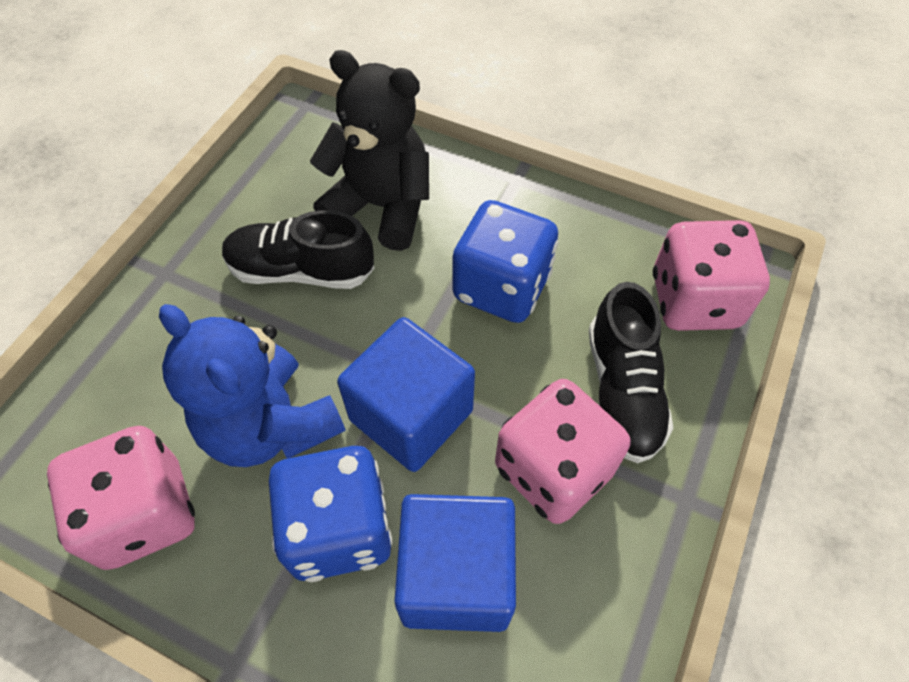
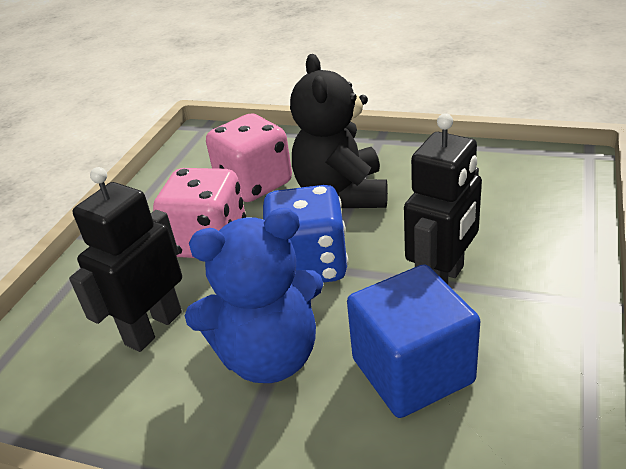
black robot: none = 0 -> [69,167,182,352] [404,113,482,284] = 2
black shoe: [222,210,374,289] [589,282,673,463] = 2 -> none = 0
blue cube: [337,317,475,472] [394,494,516,632] = 2 -> [347,264,480,418] = 1
blue dice: [269,446,393,582] [452,200,558,323] = 2 -> [263,185,348,283] = 1
pink dice: [47,426,195,570] [495,379,630,524] [653,220,770,331] = 3 -> [153,168,246,258] [206,113,292,202] = 2

